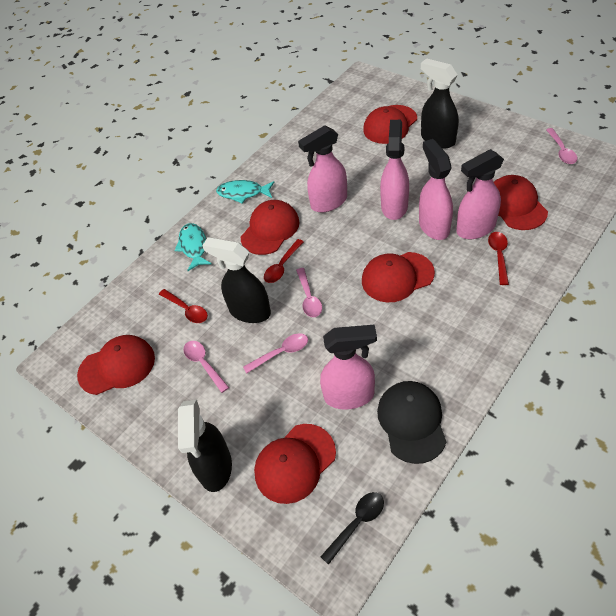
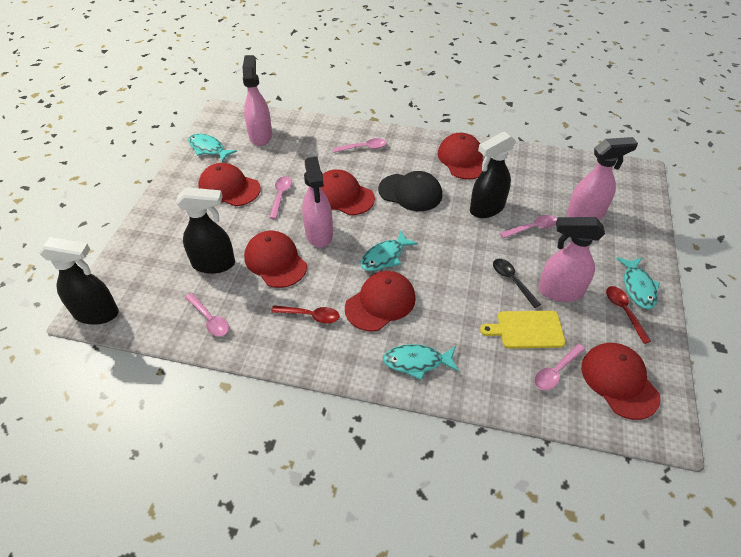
pink spoon: [183,341,229,393] [243,333,308,374] [296,268,322,317] [546,128,578,164] = 4 -> [185,293,229,336] [269,176,292,219] [333,138,387,153] [500,215,557,238] [534,344,586,390] = 5
pink spray bottle: [298,125,347,213] [320,324,377,410] [380,120,409,220] [419,139,453,240] [456,149,504,239] = 5 -> [242,55,272,146] [302,157,333,248] [538,217,605,302] [567,137,638,220] = 4
red spoon: [159,289,208,323] [264,239,304,283] [488,232,509,285] = 3 -> [271,305,339,324] [606,286,651,344] = 2
turquoise fish: [174,223,212,271] [216,180,274,203] = 2 -> [188,134,237,162] [360,230,418,271] [383,344,459,380] [616,257,660,309] = 4
yellow cutting board: none = 0 -> [480,311,566,349] = 1

